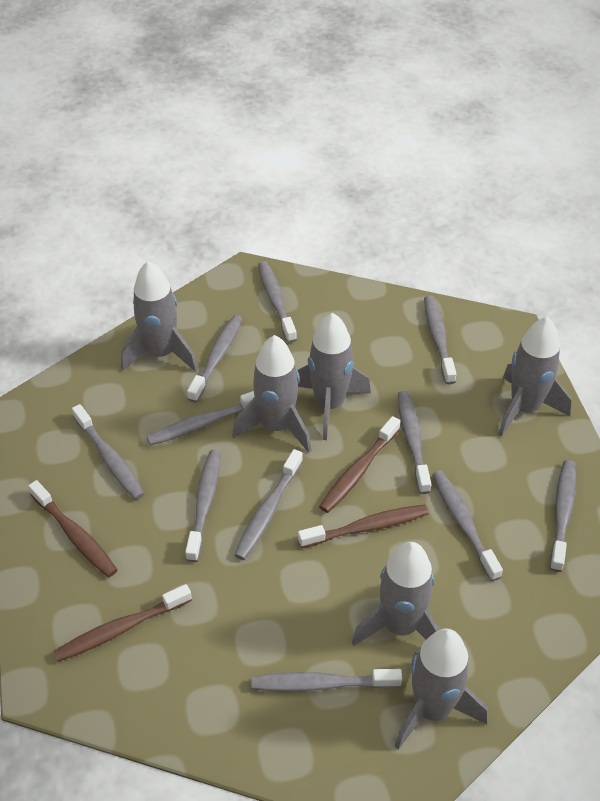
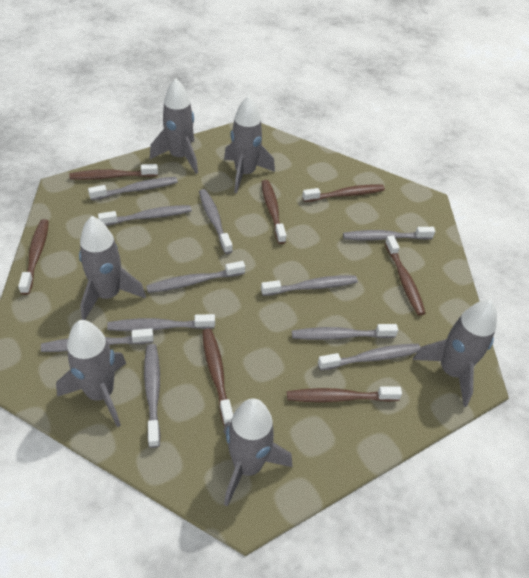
brown toothbrush: [28,480,117,577] [54,584,192,662] [298,505,429,548] [319,416,400,513] = 4 -> [18,219,49,295] [69,164,158,180] [202,329,233,426] [262,180,287,244] [287,386,402,402] [302,185,385,202] [385,236,426,316] = 7

